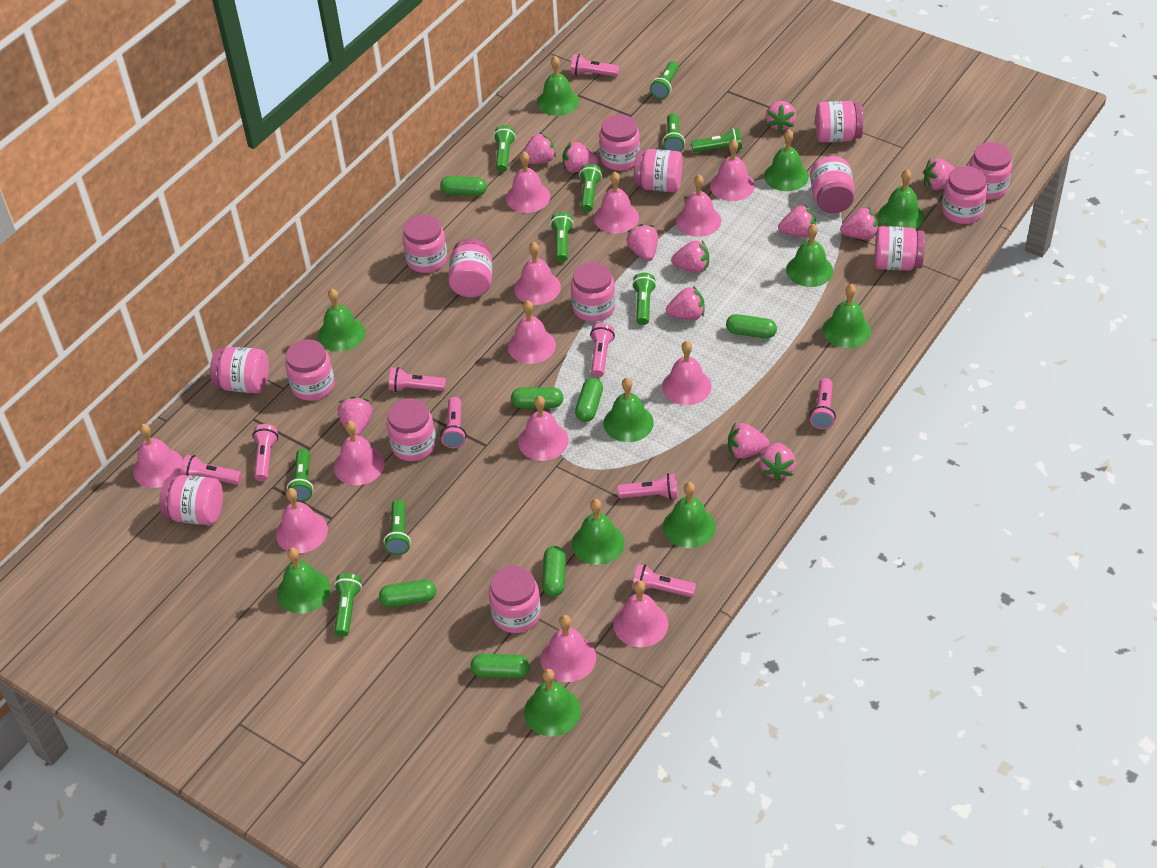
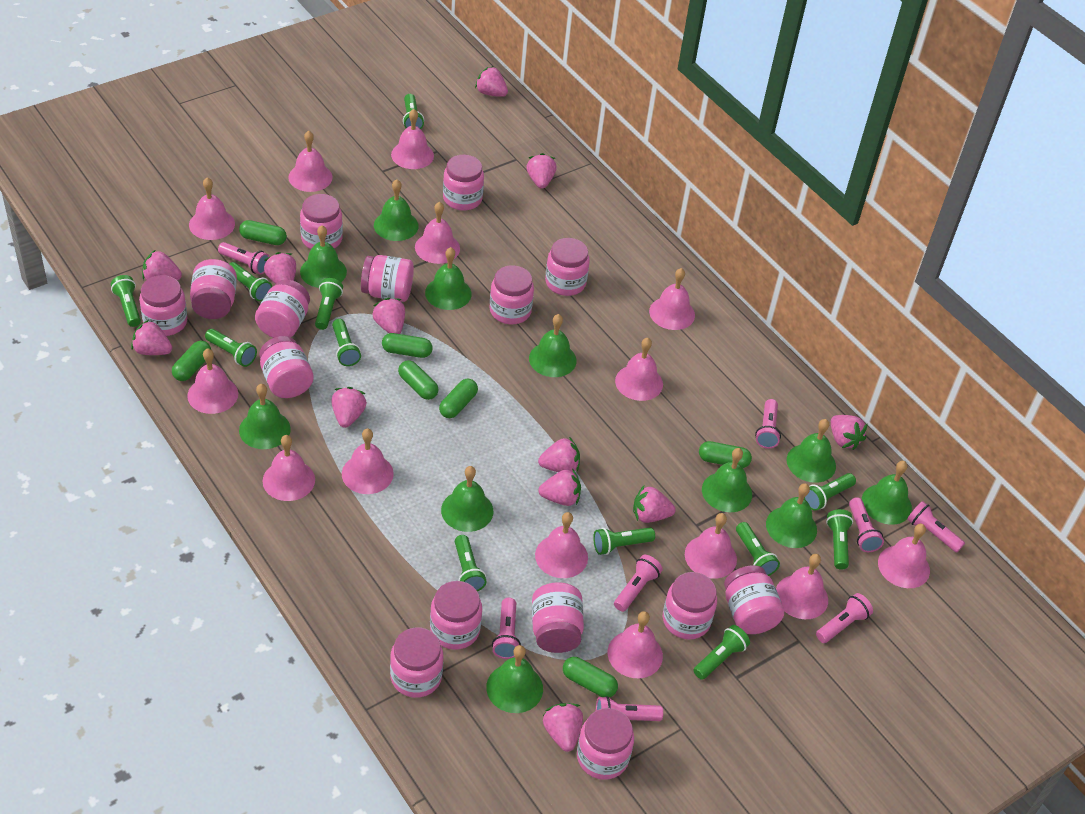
green flashlight: [287,449,314,502] [334,573,362,636] [384,499,411,555] [494,125,516,172] [550,212,574,262] [579,164,602,212] [632,273,656,325] [650,61,679,99] [662,113,685,152] [691,128,742,152] = 10 -> [111,275,141,327] [205,329,257,367] [230,262,272,301] [315,278,343,330] [332,319,361,366] [403,94,424,129] [455,535,487,591] [593,527,655,555] [693,625,750,680] [736,522,780,576] [804,473,856,511] [826,509,853,570] = 12
pink bell: [133,424,183,488] [276,488,328,553] [334,421,384,485] [506,151,550,213] [508,300,556,364] [514,242,561,305] [518,396,568,461] [541,615,596,682] [594,171,639,234] [613,580,668,647] [662,341,711,405] [676,175,721,237] [710,139,755,201] = 13 -> [187,348,238,414] [189,177,235,240] [262,435,315,501] [288,131,333,192] [342,428,394,494] [391,109,434,169] [415,202,460,264] [535,512,588,578] [608,611,663,678] [615,338,663,401] [649,268,695,330] [685,513,737,579] [776,554,828,619] [878,524,930,588] = 14
pink flashlight: [181,455,242,485] [252,424,278,481] [389,367,446,392] [440,397,466,448] [570,54,619,77] [590,323,615,377] [618,473,678,500] [632,564,696,597] [810,378,836,429] = 9 -> [218,242,270,275] [492,598,521,659] [596,696,663,721] [614,555,662,612] [755,399,781,449] [816,593,873,643] [849,497,884,552] [907,501,965,553] = 8

